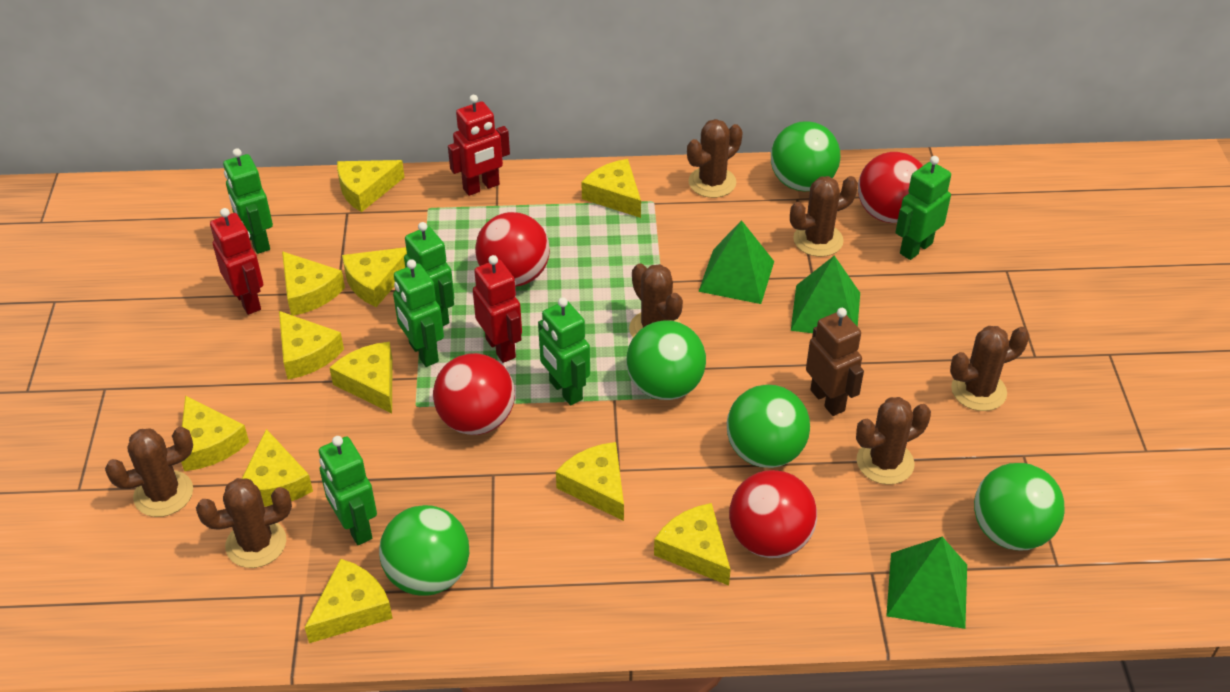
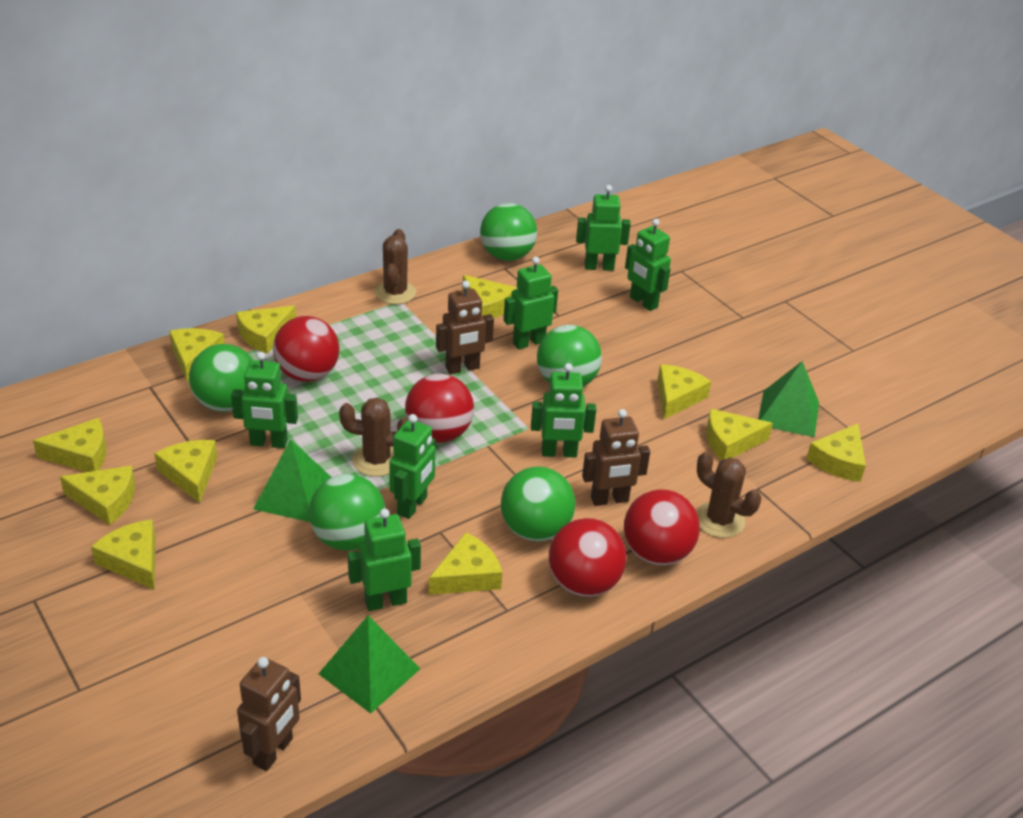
brown cactus: [105,427,193,517] [196,478,292,568] [629,263,683,337] [687,119,743,198] [790,176,858,257] [856,397,931,485] [950,326,1029,411] = 7 -> [339,398,408,477] [375,229,416,304] [696,452,761,538] = 3
brown robot: [806,308,864,416] = 1 -> [237,657,301,771] [436,281,494,374] [582,409,650,506] = 3
green robot: [223,148,273,254] [319,436,377,545] [393,259,444,367] [404,222,454,326] [538,297,590,405] [895,156,951,260] = 6 -> [231,352,298,448] [348,509,421,611] [389,414,436,519] [503,257,558,349] [531,363,596,458] [576,185,631,271] [625,219,671,311] = 7
red robot: [210,208,263,315] [448,95,510,196] [473,255,522,363] = 3 -> none = 0

